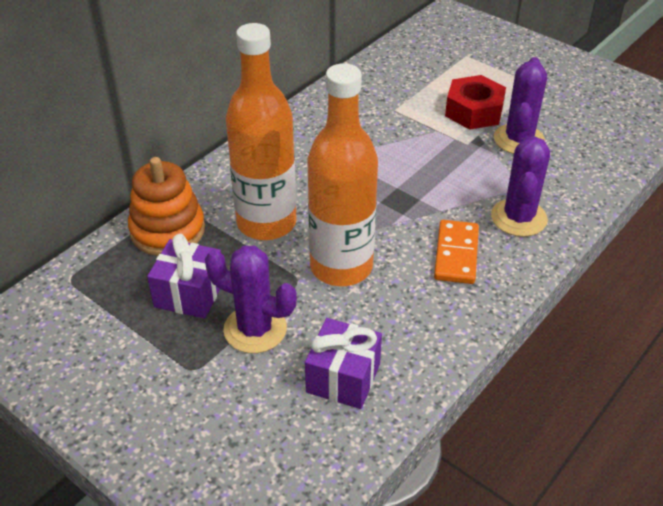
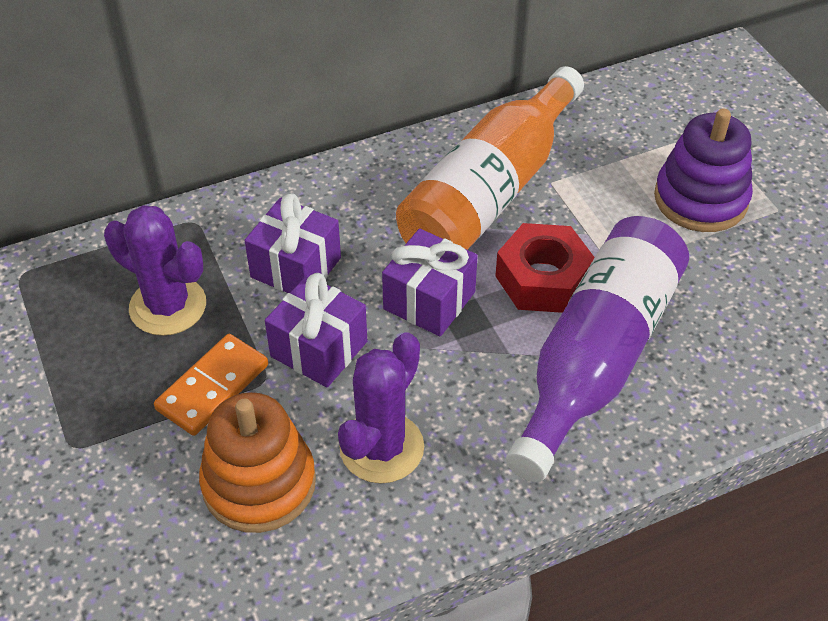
orange bottle: [226,23,297,240] [307,63,378,286] = 2 -> [396,66,584,250] = 1
purple bottle: none = 0 -> [506,216,689,482] = 1
purple cactus: [205,246,297,353] [491,137,550,237] [494,57,547,154] = 3 -> [104,205,206,336] [338,332,424,483] = 2
purple gift: [147,234,221,319] [305,318,382,409] = 2 -> [244,193,341,293] [265,273,367,387] [382,229,478,337] = 3
purple stacking toy: none = 0 -> [654,109,753,232] = 1

